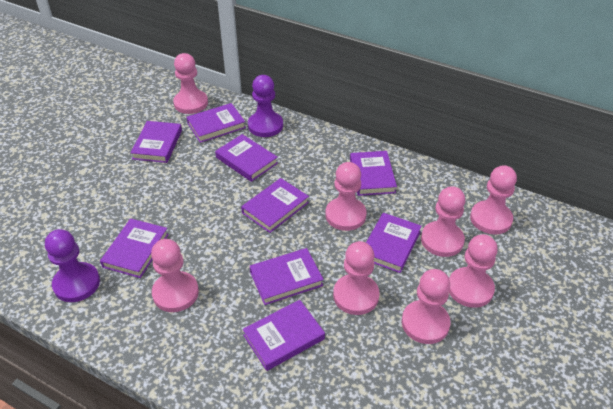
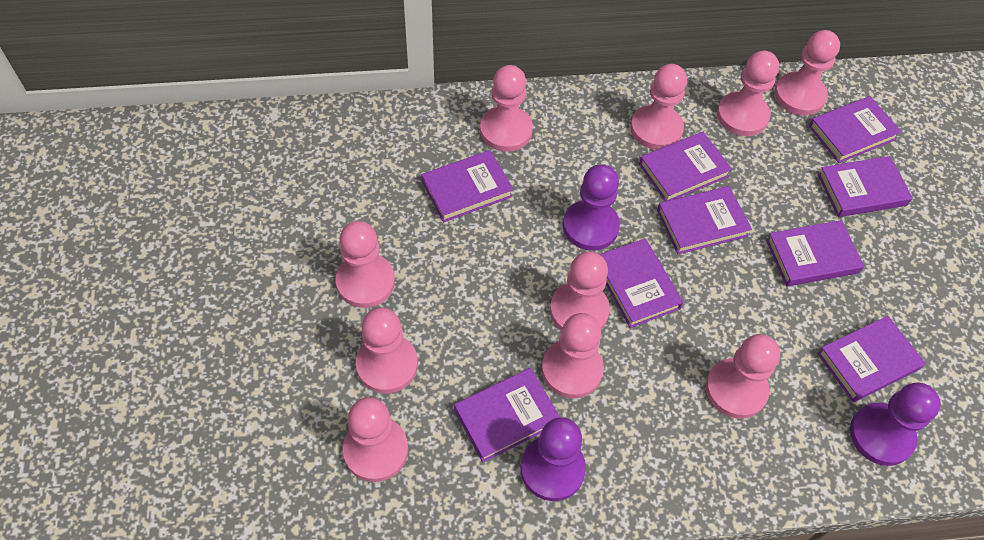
pink pawn: [151,239,199,312] [173,53,208,114] [325,162,367,231] [333,241,380,315] [402,269,451,344] [421,186,465,257] [449,234,498,308] [470,165,517,234] = 8 -> [335,221,395,308] [343,397,408,482] [356,307,418,393] [480,65,533,152] [542,313,604,398] [550,252,610,331] [630,64,687,150] [706,334,780,419] [717,51,779,136] [774,30,840,115] = 10
purple pawn: [45,229,100,302] [248,75,283,137] = 2 -> [520,417,586,501] [563,165,620,251] [850,382,941,466] = 3

